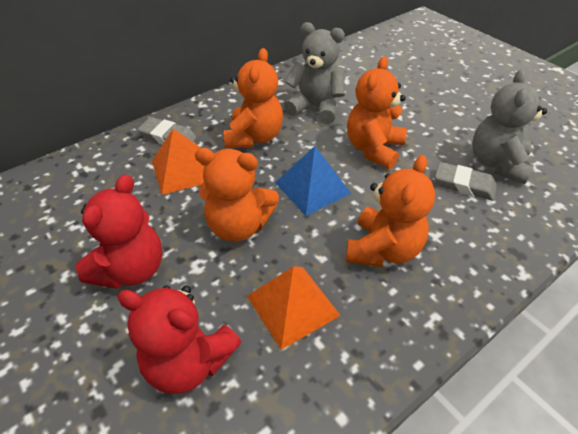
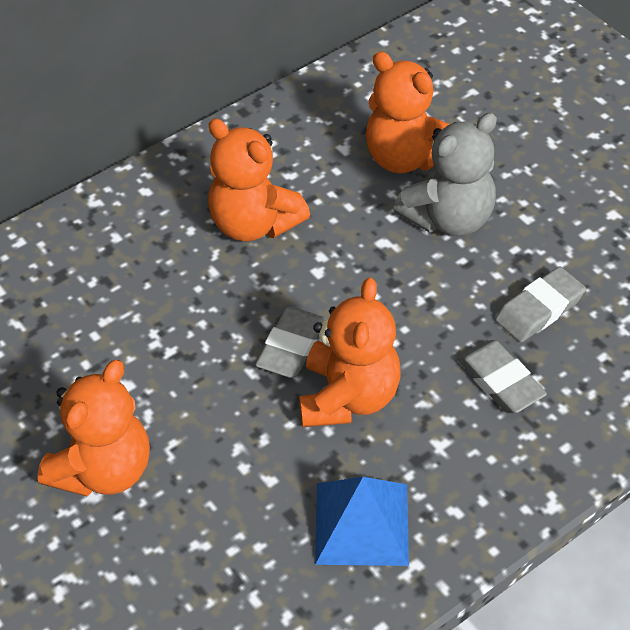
grey eraser: [138,117,197,145] [435,162,497,201] = 2 -> [255,307,326,378] [457,340,547,413] [495,267,586,342] = 3
grey teddy bear: [284,22,345,124] [472,69,547,184] = 2 -> [393,113,497,236] = 1
orange pyramid: [152,129,204,195] [247,266,341,350] = 2 -> none = 0
red teddy bear: [75,174,162,289] [117,285,241,394] = 2 -> none = 0

